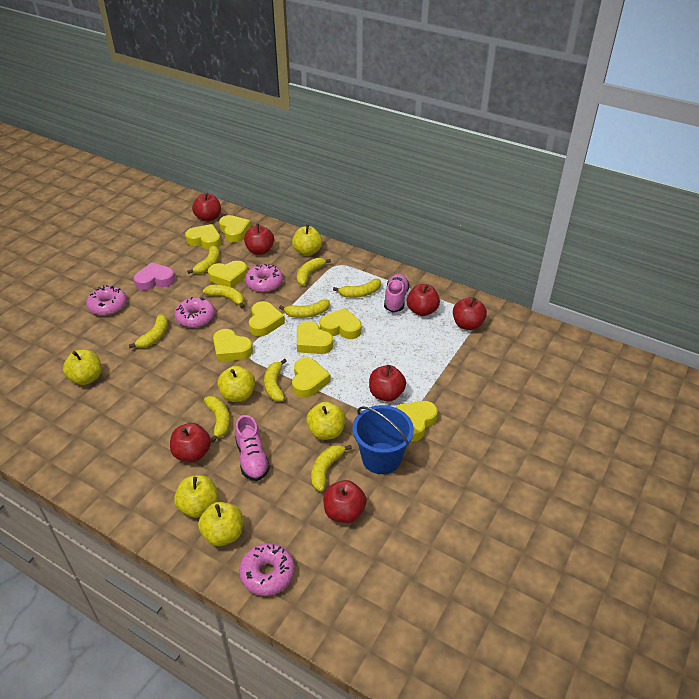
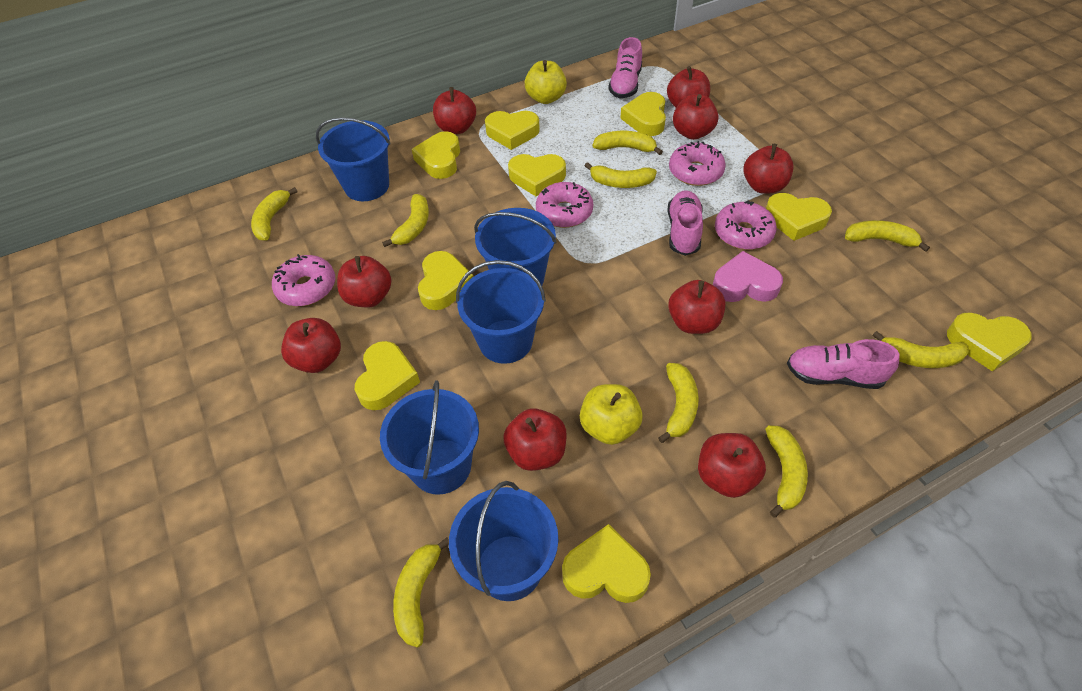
blue bucket: [352,405,414,474] = 1 -> [316,117,391,201] [380,380,479,495] [449,481,558,601] [456,260,546,364] [474,208,556,286] = 5
pink shoe: [235,415,270,481] [384,274,409,312] = 2 -> [608,37,642,98] [667,190,703,256] [787,339,900,389] = 3
red apple: [170,423,211,462] [192,193,221,222] [244,224,274,255] [323,480,367,523] [369,365,406,401] [407,284,440,316] [453,297,487,330] = 7 -> [281,318,341,373] [337,256,391,307] [433,87,476,134] [503,408,567,471] [667,66,710,108] [668,280,725,334] [673,94,718,140] [698,433,766,498] [744,144,793,194] = 9
yellow apple: [63,350,101,385] [174,475,219,518] [198,502,243,546] [217,366,255,402] [292,224,322,256] [306,402,346,440] = 6 -> [525,60,567,104] [580,384,643,445] = 2

